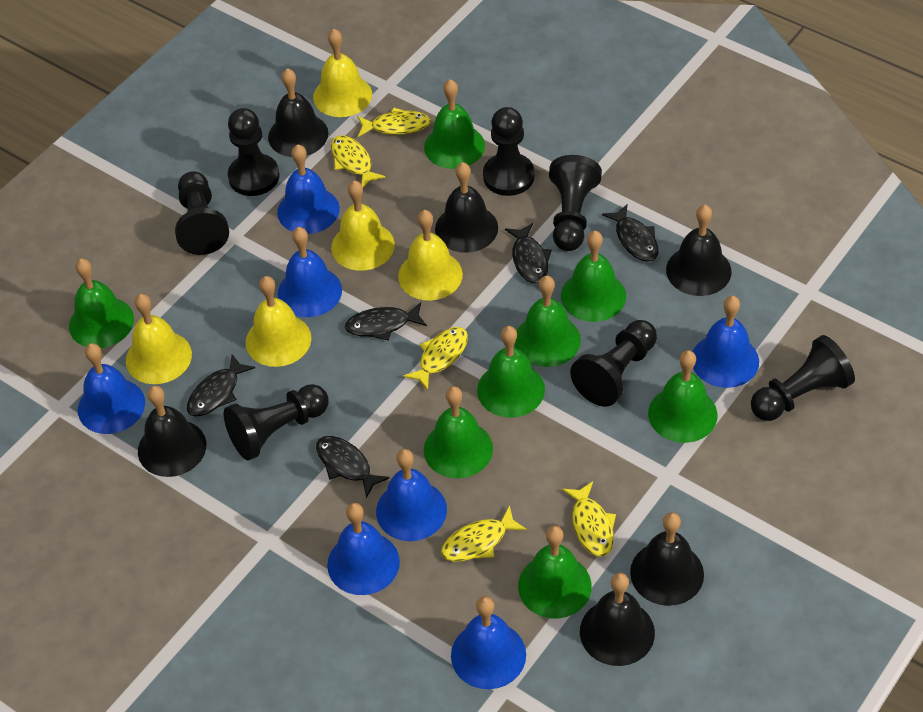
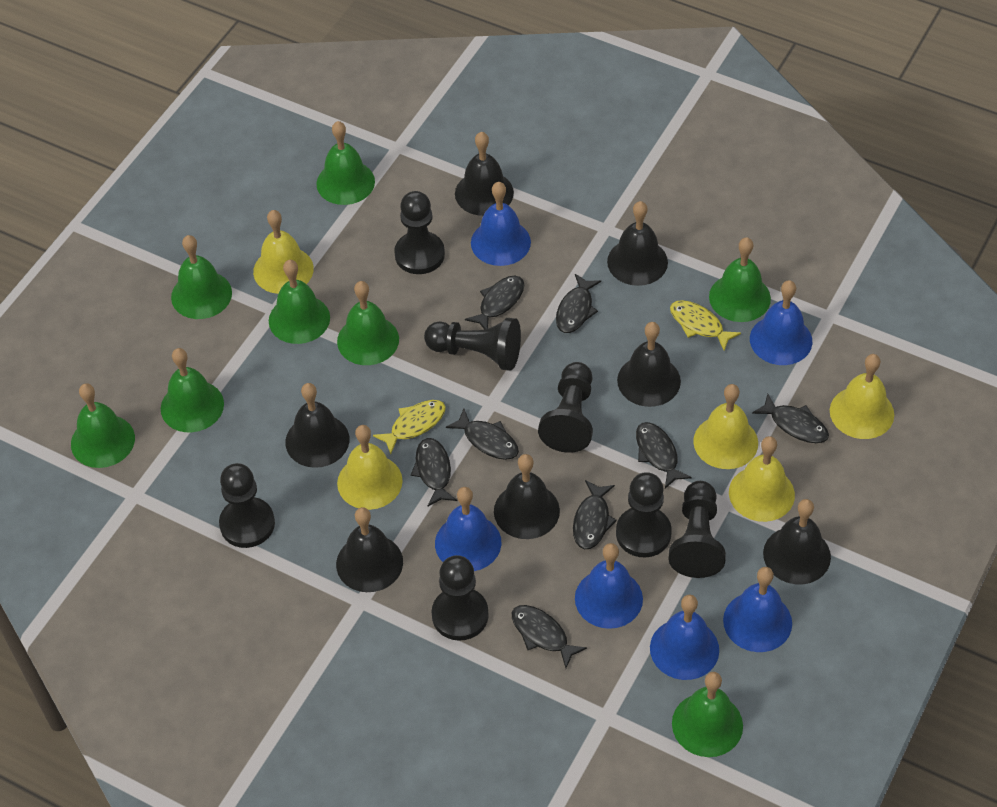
black bell: [138,386,206,477] [268,68,328,157] [435,162,498,253] [580,573,655,666] [630,512,704,606] [666,205,731,296] = 6 -> [285,383,350,468] [336,507,403,592] [455,132,514,216] [494,454,560,539] [607,201,668,286] [617,322,681,407] [763,499,831,584] = 7
black fish: [187,354,255,417] [316,436,390,498] [345,302,427,341] [505,223,552,284] [602,204,658,262] = 5 -> [411,438,457,506] [446,409,519,460] [465,276,524,329] [512,605,587,668] [556,274,601,333] [573,480,617,549] [636,422,692,488] [752,394,829,443] = 8
blue bell: [78,343,145,434] [277,144,340,234] [278,227,342,317] [327,503,400,595] [376,449,447,541] [451,596,526,689] [693,296,759,388] = 7 -> [435,487,501,571] [471,182,531,266] [575,543,643,629] [650,595,719,680] [723,567,792,652] [750,280,812,365] = 6
yellow fish: [331,135,386,187] [357,107,431,137] [403,327,468,390] [441,506,527,562] [562,481,616,557] = 5 -> [373,400,446,454] [670,300,741,351] = 2

